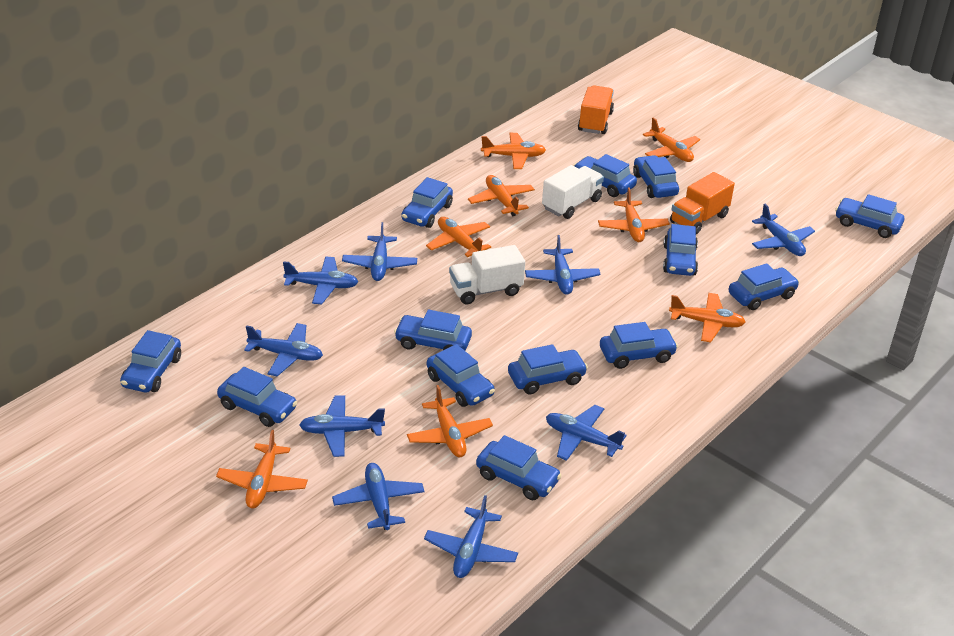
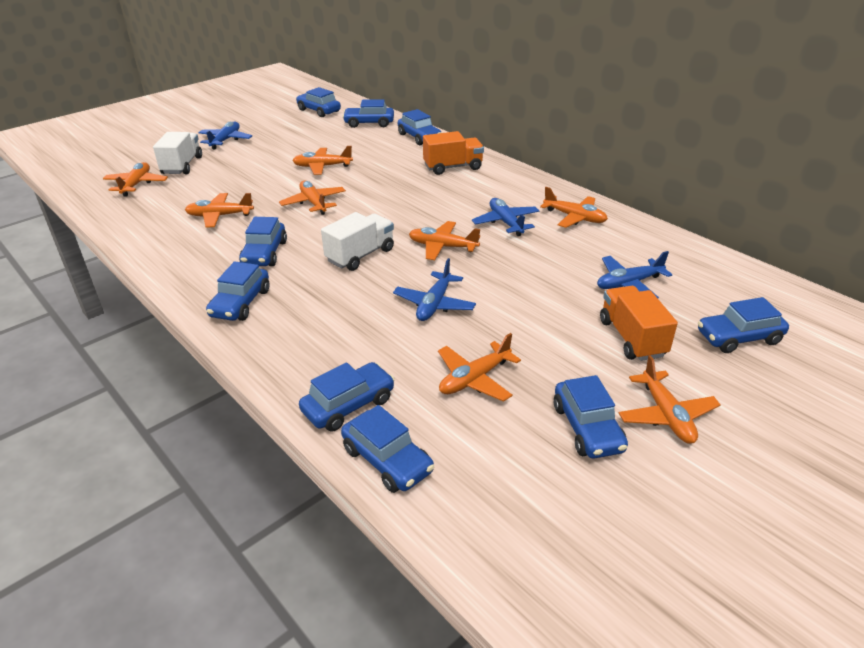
blue car: [120,330,181,392] [217,367,297,427] [394,309,472,351] [402,177,453,228] [427,344,495,407] [476,435,562,500] [508,344,588,394] [573,154,637,197] [600,322,678,369] [633,155,679,198] [663,224,698,276] [729,263,799,310] [835,194,904,238] = 13 -> [206,261,270,321] [239,217,287,266] [296,87,341,117] [299,362,395,431] [341,405,434,493] [342,99,394,128] [398,109,441,145] [554,375,628,458] [698,297,789,353] = 9
blue plane: [244,323,323,377] [283,257,358,304] [299,395,385,457] [332,463,425,530] [342,222,417,281] [424,495,518,578] [525,235,601,295] [546,405,627,461] [752,204,815,256] = 9 -> [198,121,252,149] [393,258,476,321] [472,198,539,236] [597,251,672,298] = 4

